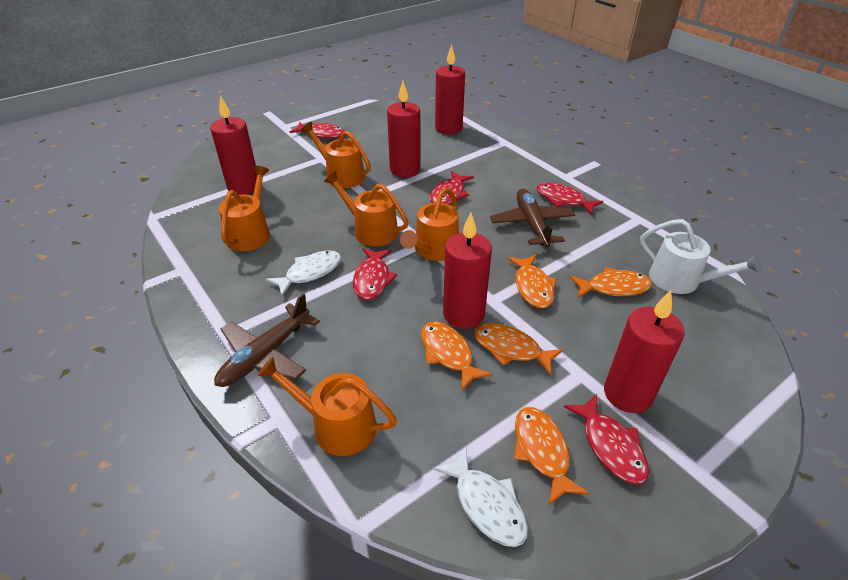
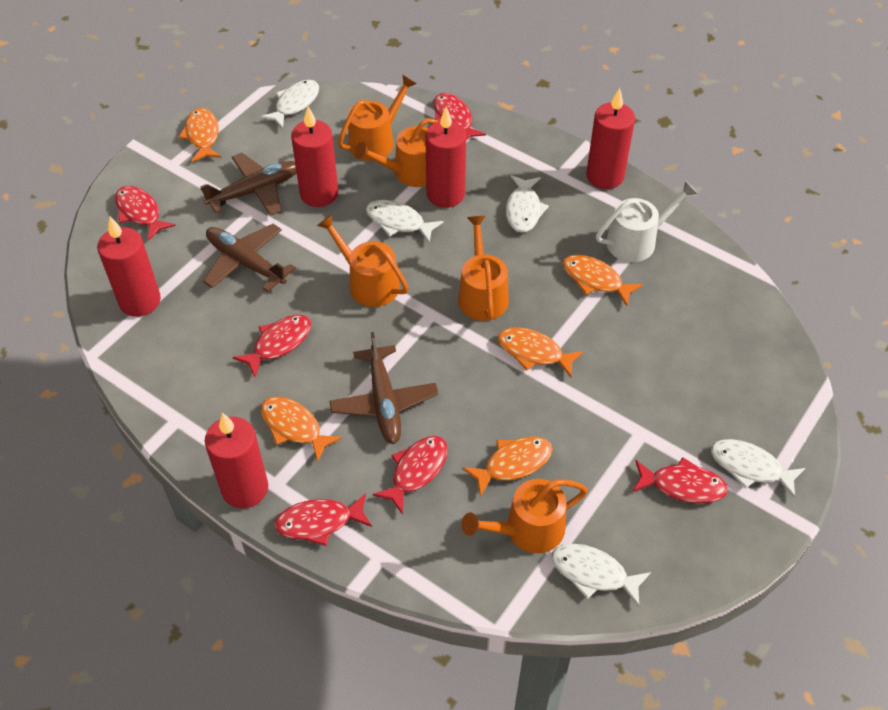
brown plane: [214,293,320,387] [490,189,575,247] = 2 -> [200,153,297,216] [203,224,296,292] [329,332,439,444] = 3
red fish: [290,122,345,139] [353,248,397,300] [430,171,474,205] [537,182,603,215] [563,394,649,484] = 5 -> [115,186,176,240] [233,315,311,377] [274,493,372,546] [373,436,448,515] [433,93,486,140] [632,457,728,503] = 6
white fish: [266,250,341,296] [433,447,528,547] = 2 -> [260,80,319,129] [366,200,444,244] [506,175,549,233] [551,544,651,607] [711,439,805,498] = 5

